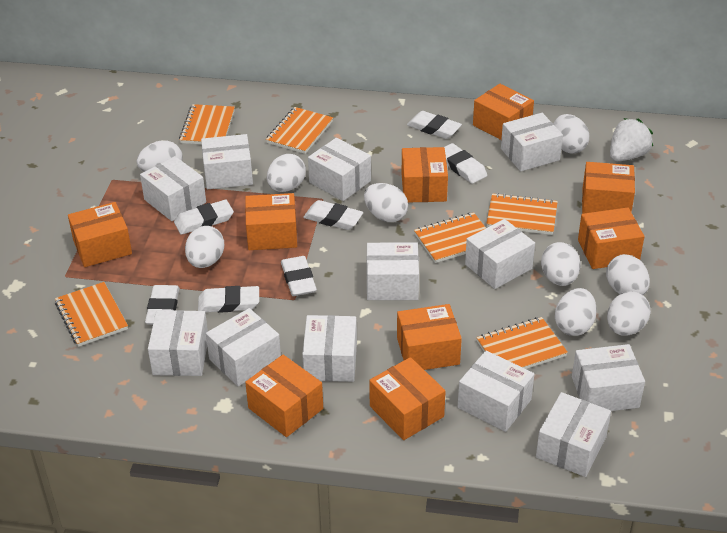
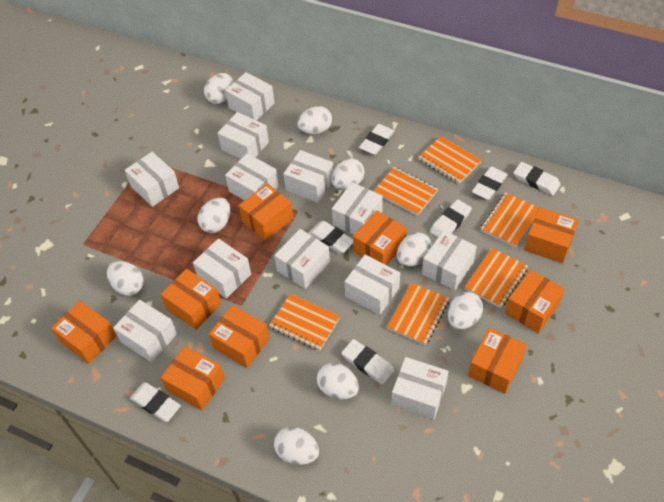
white strawberry: [610,118,653,161] = 1 -> none = 0

